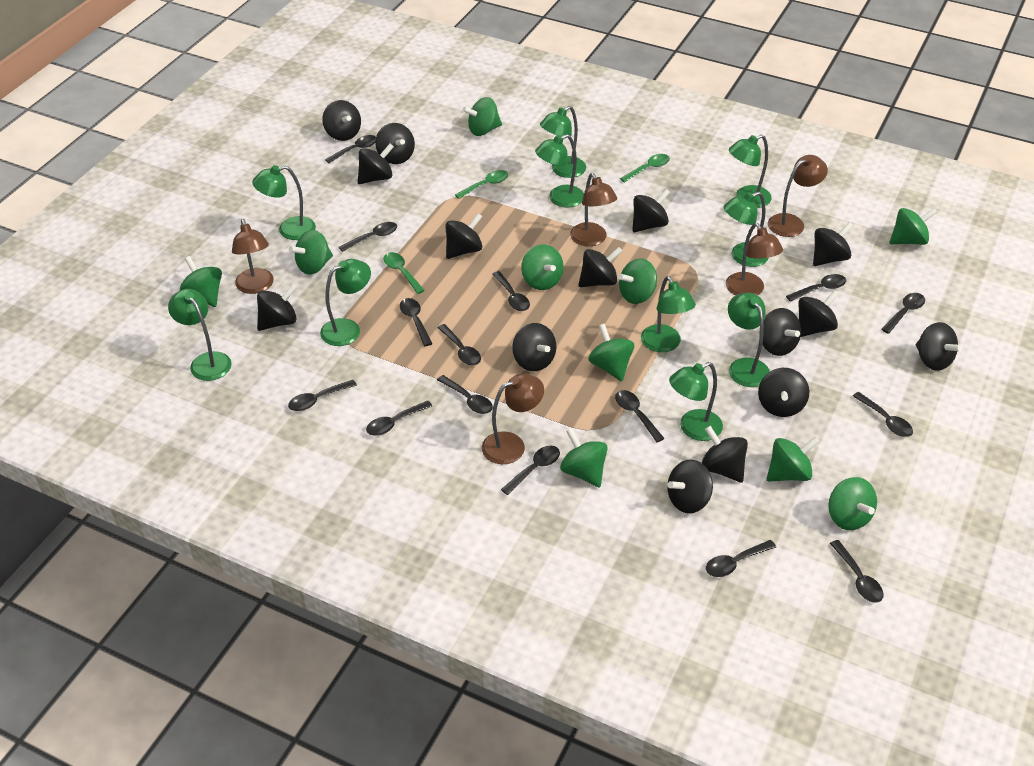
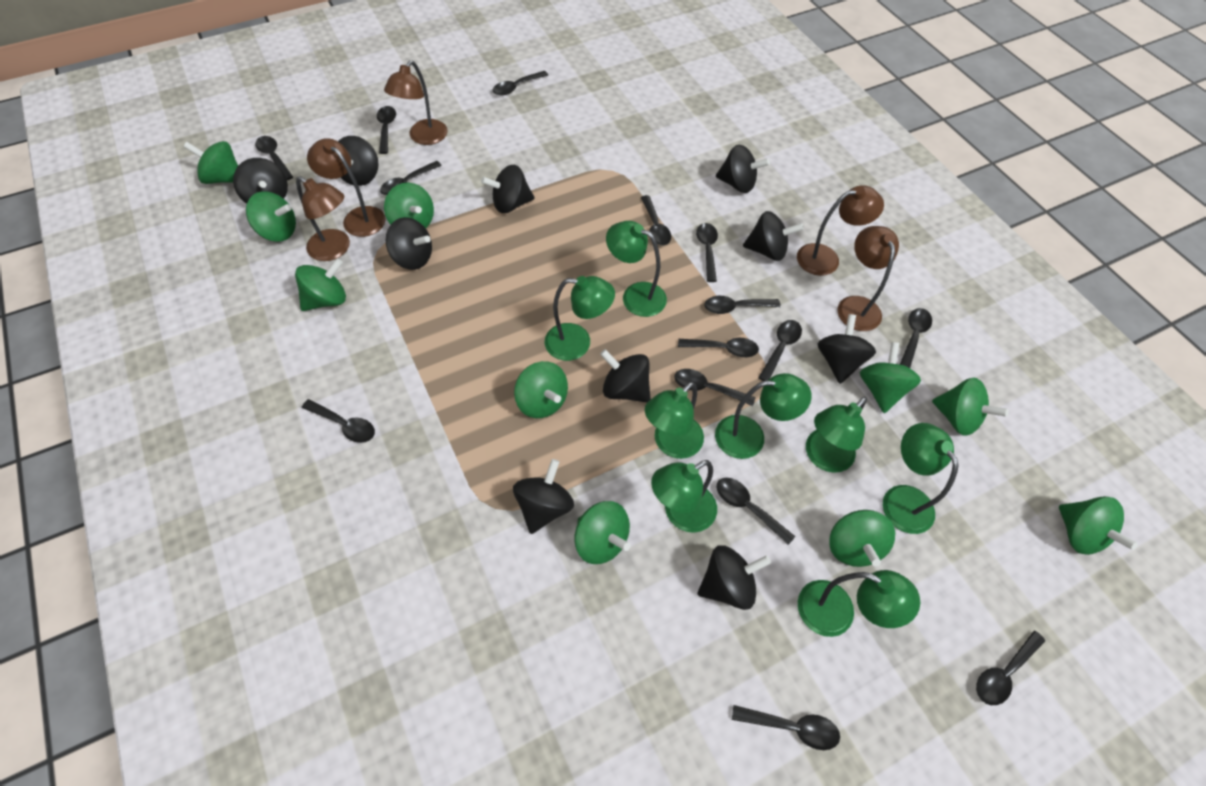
black spinning top: [257,284,297,331] [322,100,361,141] [358,143,394,184] [375,123,415,164] [446,213,482,259] [512,323,556,371] [578,247,622,287] [632,189,670,233] [667,460,713,513] [702,426,748,483] [758,368,809,417] [762,308,801,356] [798,290,839,337] [813,222,853,266] [916,322,963,371] = 15 -> [233,158,288,204] [338,136,378,186] [386,217,432,270] [481,165,535,213] [513,459,574,534] [600,349,651,402] [698,545,771,610] [716,145,770,193] [743,211,804,261] [818,314,876,384] = 10
green lamp: [168,289,232,381] [252,165,316,240] [320,259,371,346] [535,134,584,208] [540,106,586,178] [641,276,696,352] [669,362,723,441] [724,192,769,267] [728,293,770,387] [729,134,772,208] = 10 -> [545,276,615,361] [606,221,667,317] [645,382,704,459] [651,460,717,533] [715,373,812,459] [798,570,920,637] [806,397,867,473] [883,423,959,534] = 8
green spoon: [383,252,425,294] [455,170,508,199] [620,154,670,183] = 3 -> none = 0

